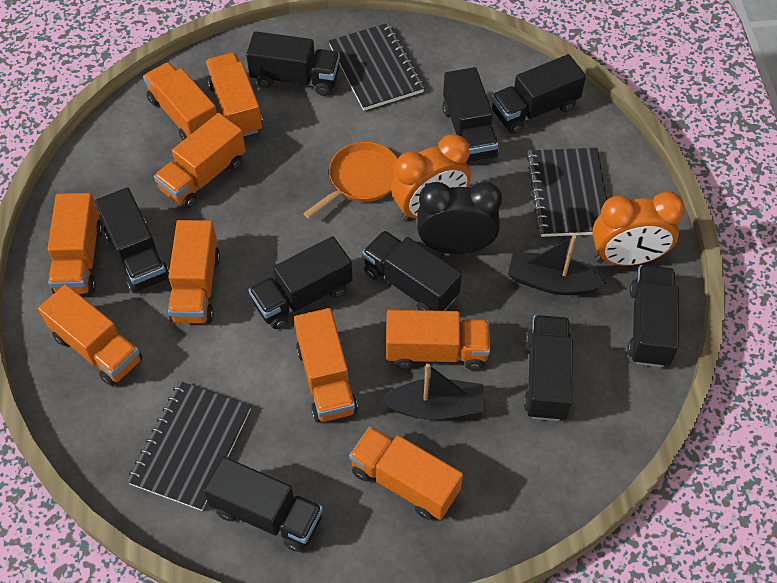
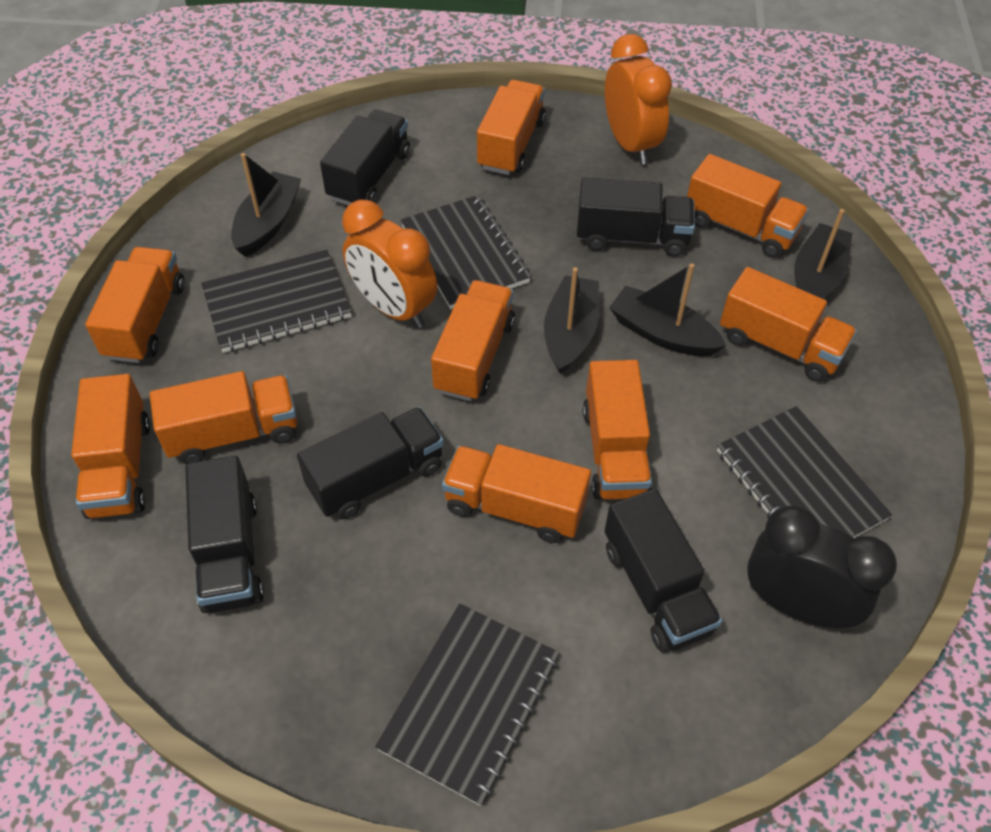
black boat: [381,364,485,420] [508,235,606,295] = 2 -> [231,153,301,257] [544,267,599,374] [609,263,726,356] [794,209,852,299] = 4
black notebook: [127,381,251,511] [329,23,424,111] [527,148,607,237] = 3 -> [201,250,352,353] [375,603,559,806] [401,195,531,309] [717,406,892,538] = 4
black truck: [95,187,169,293] [203,456,323,552] [246,31,340,96] [249,236,353,329] [362,230,462,311] [443,67,499,163] [491,54,586,134] [524,315,573,421] [628,265,679,367] = 9 -> [185,456,264,613] [297,407,444,519] [320,110,410,205] [577,177,695,256] [605,489,722,652] = 5
orange pan: [303,142,398,219] = 1 -> none = 0

